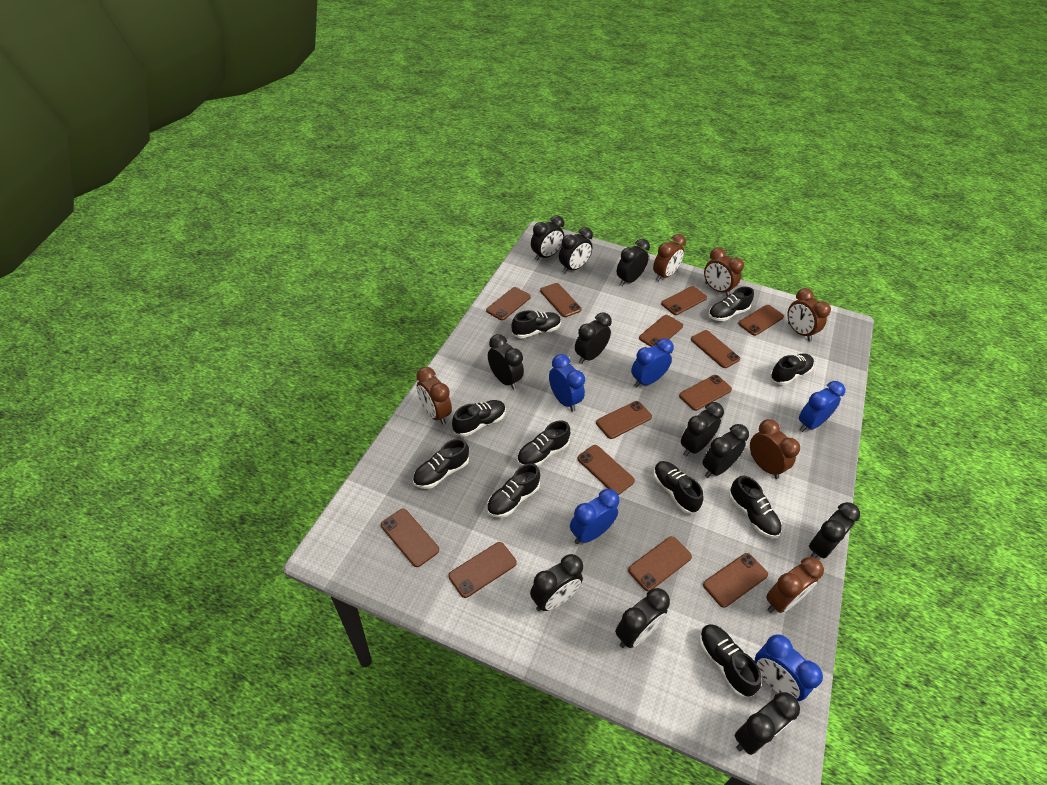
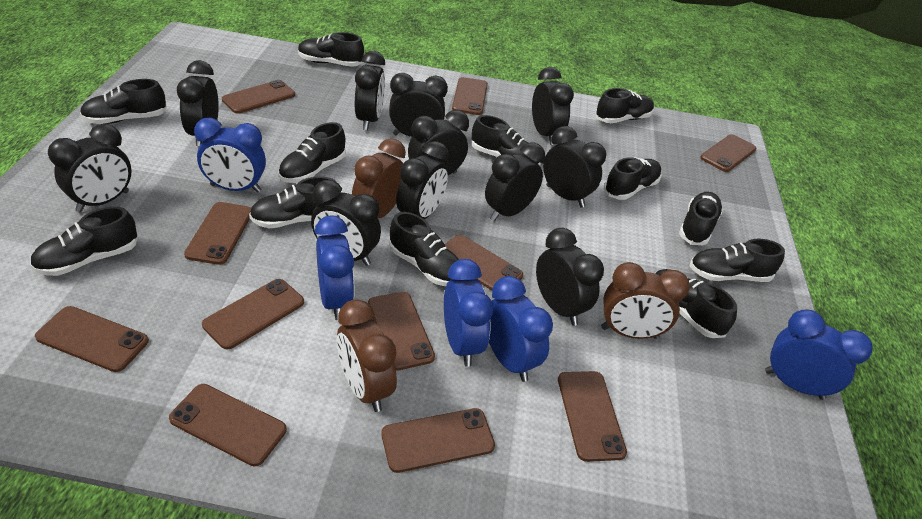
black shoe: [413,438,469,489] [452,400,506,437] [487,463,540,518] [512,310,561,338] [517,420,570,466] [653,461,703,514] [699,624,762,697] [708,287,754,321] [729,475,782,538] [770,354,814,385] = 10 -> [30,207,138,276] [80,79,167,124] [249,177,341,228] [278,122,346,183] [298,32,364,67] [389,212,459,286] [472,115,541,166] [595,88,654,123] [604,157,662,200] [655,269,737,338] [679,192,723,245] [690,239,785,282] = 12
brown clock: [416,367,452,425] [653,234,686,281] [704,247,744,296] [750,419,800,479] [766,557,824,613] [788,288,831,341] = 6 -> [337,299,397,412] [352,138,406,218] [601,262,690,339] = 3
brown phone: [381,509,439,567] [449,542,517,598] [486,287,531,320] [540,283,582,317] [577,445,635,495] [596,401,652,439] [628,536,692,591] [639,315,683,347] [661,286,707,315] [679,375,732,411] [691,330,740,368] [703,553,768,608] [738,305,784,336] = 13 -> [35,306,149,372] [169,384,287,466] [184,202,251,265] [202,279,304,349] [222,80,295,114] [368,292,435,371] [381,408,495,473] [445,235,523,291] [452,77,488,115] [558,371,627,462] [700,134,757,172] = 11

